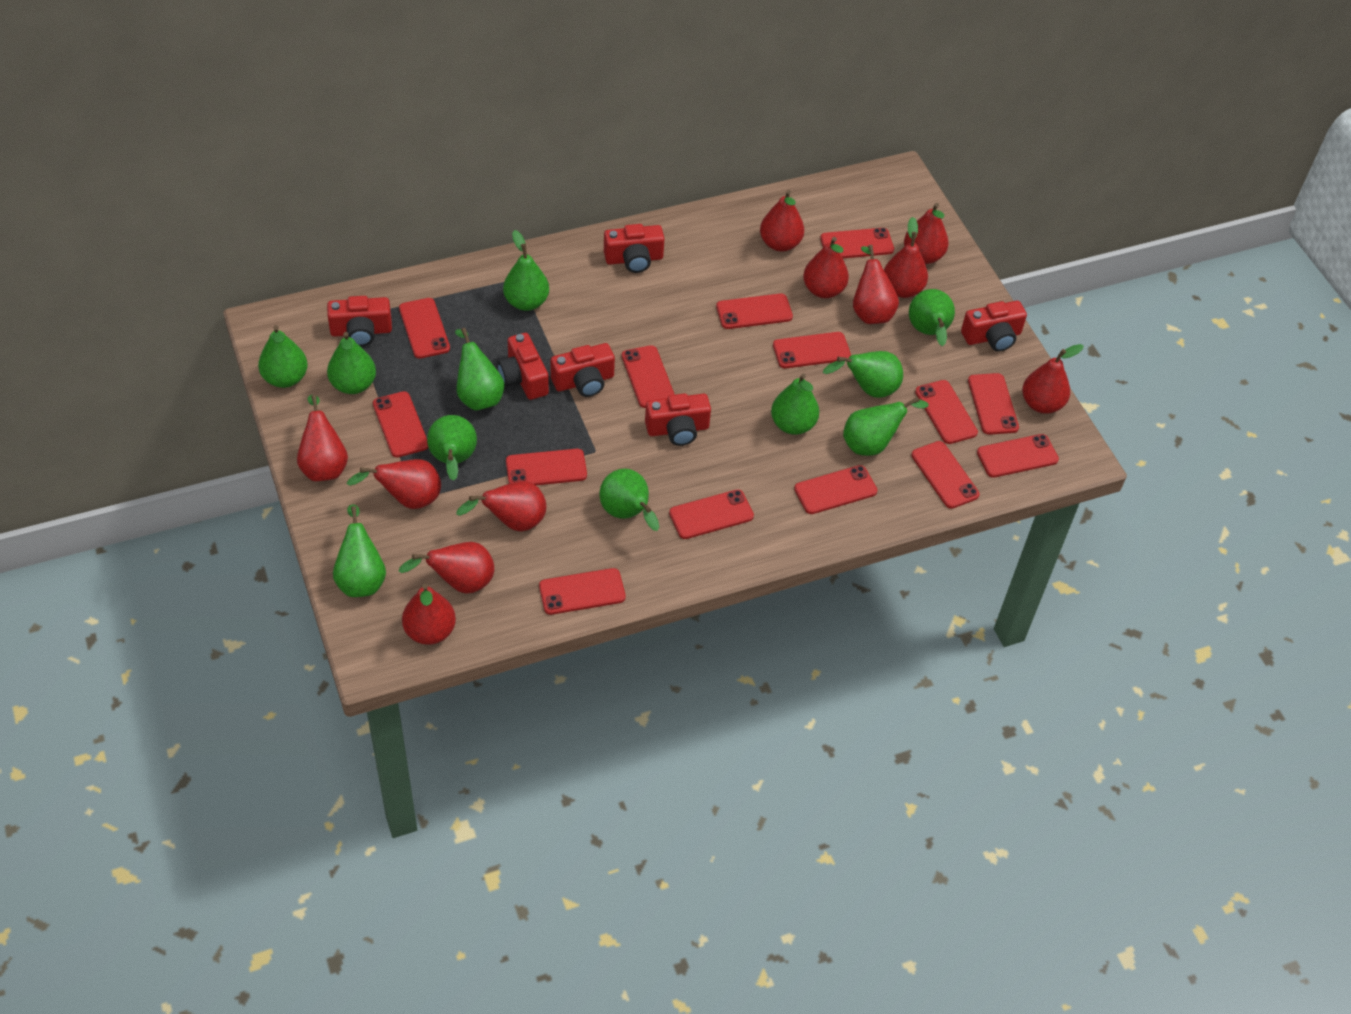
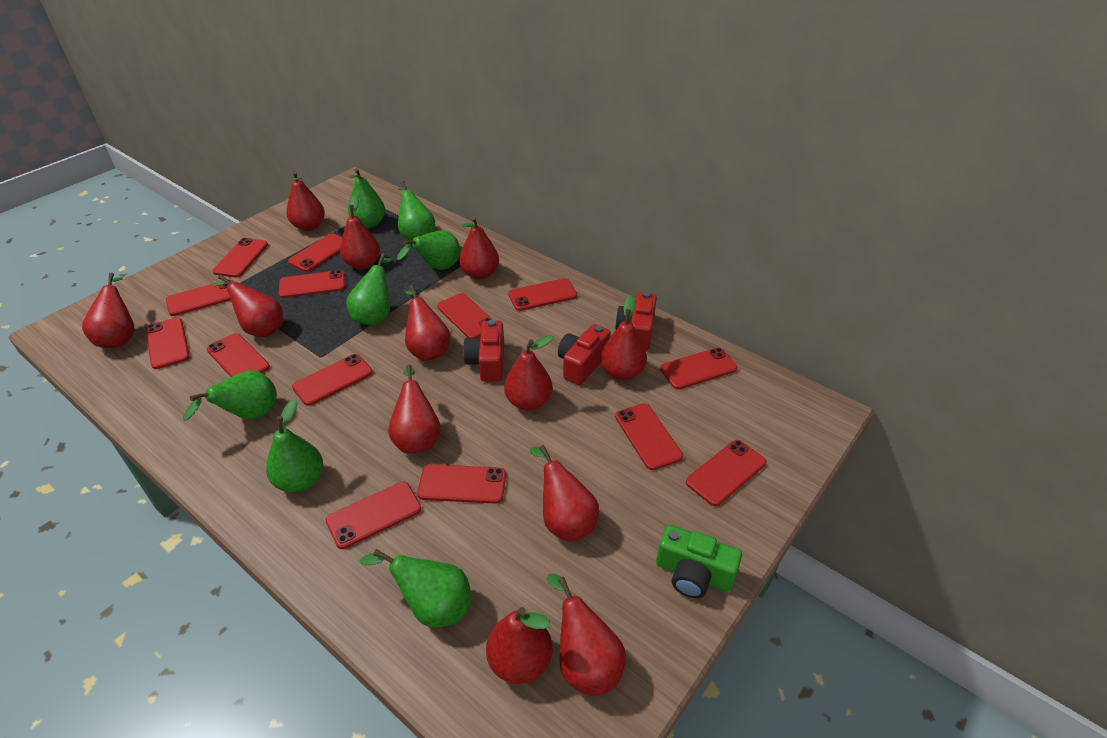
green camera: none = 0 -> [656,525,742,598] = 1
green pear: [258,325,308,388] [327,332,376,394] [333,504,386,597] [427,415,477,481] [455,328,505,410] [503,230,549,311] [599,469,659,531] [771,373,819,435] [823,351,903,398] [843,397,929,456] [909,289,955,346] = 11 -> [183,370,277,421] [266,399,323,493] [346,253,392,326] [347,168,385,228] [360,549,471,627] [397,230,460,270] [398,181,435,241] = 7
red camera: [327,296,392,347] [497,333,549,400] [551,343,615,397] [604,224,665,273] [645,393,711,446] [961,301,1027,352] = 6 -> [463,320,504,382] [558,324,611,385] [615,292,657,350] = 3
red pear: [297,395,348,481] [347,459,441,509] [398,542,494,594] [402,584,456,645] [456,481,546,532] [760,190,804,252] [803,237,849,298] [853,245,899,324] [884,217,928,298] [904,203,949,264] [1022,344,1084,414] = 11 -> [82,273,135,348] [213,275,283,337] [286,171,325,231] [340,194,380,269] [388,365,441,453] [405,285,450,361] [459,217,499,279] [486,607,552,684] [504,335,554,410] [530,445,599,542] [547,574,626,696] [600,295,647,380] = 12

